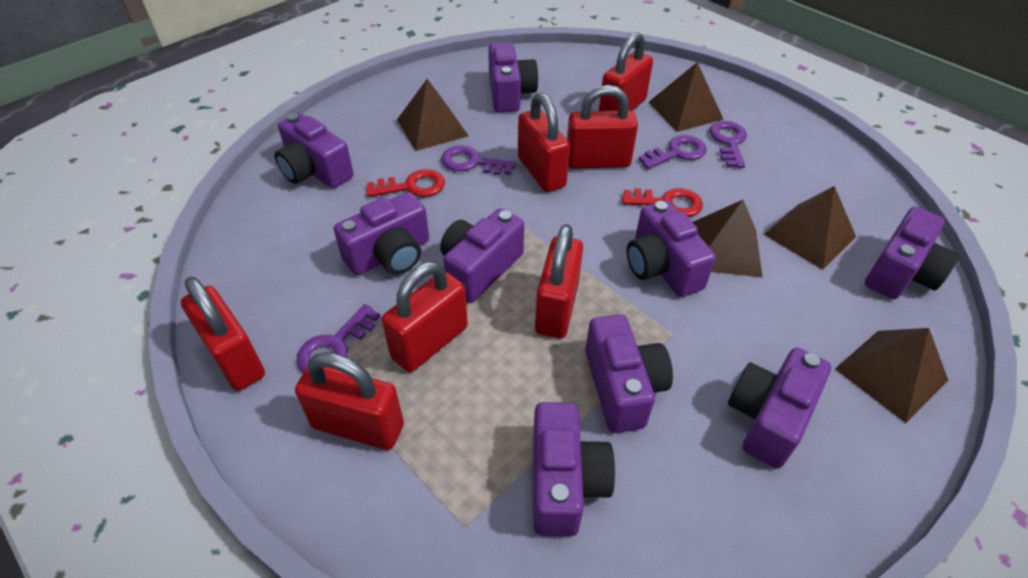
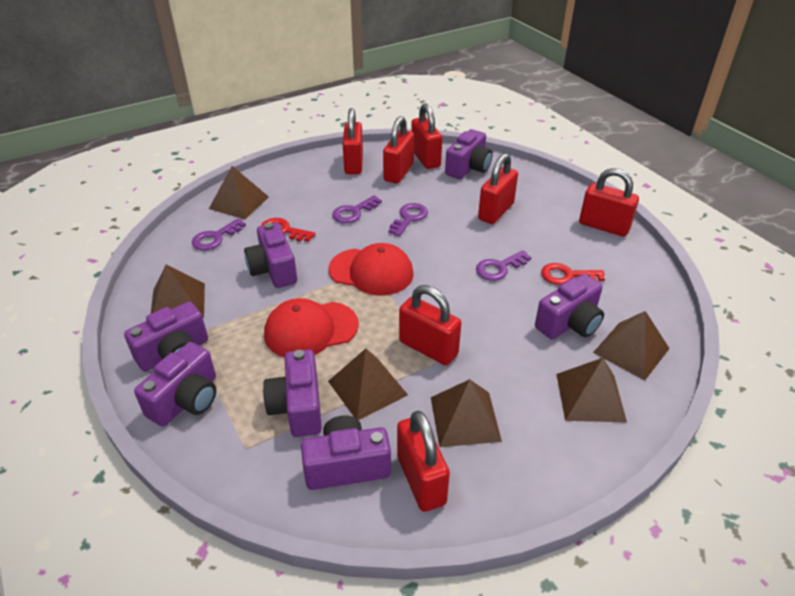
brown pyramid: [397,79,469,151] [648,62,724,132] [693,200,763,277] [764,186,856,270] [835,328,948,423] = 5 -> [151,265,205,318] [209,166,269,219] [328,349,408,420] [431,379,502,447] [556,358,627,422] [593,311,670,380] = 6
purple camera: [274,113,354,188] [334,192,429,275] [440,208,524,303] [488,42,538,112] [533,402,615,536] [585,314,673,433] [627,200,716,297] [728,348,831,469] [865,206,959,299] = 9 -> [124,302,208,372] [134,342,216,426] [244,222,297,288] [263,349,322,437] [301,415,391,490] [445,129,493,179] [535,274,604,339] = 7
red cap: none = 0 -> [264,298,359,357] [329,243,414,296] = 2

